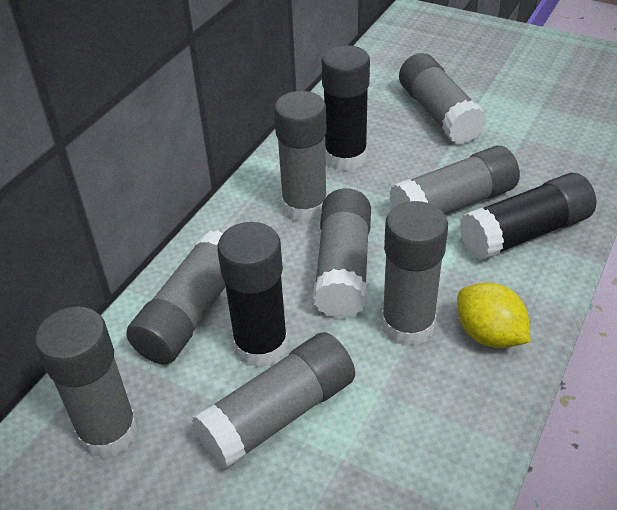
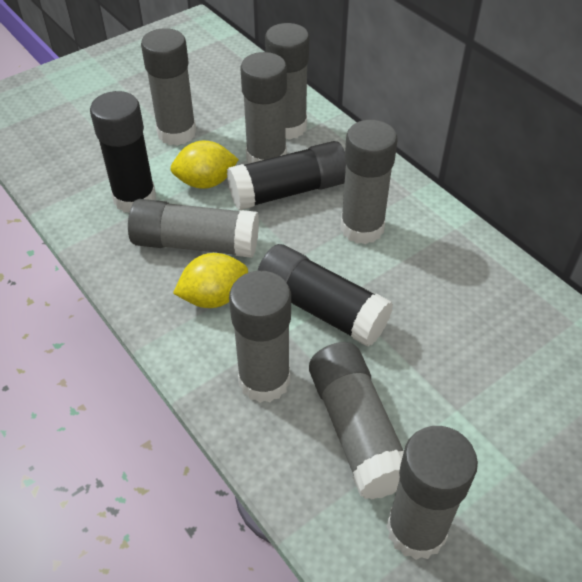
yellow lemon: [458,282,531,348] = 1 -> [170,140,239,189] [173,253,248,308] = 2

